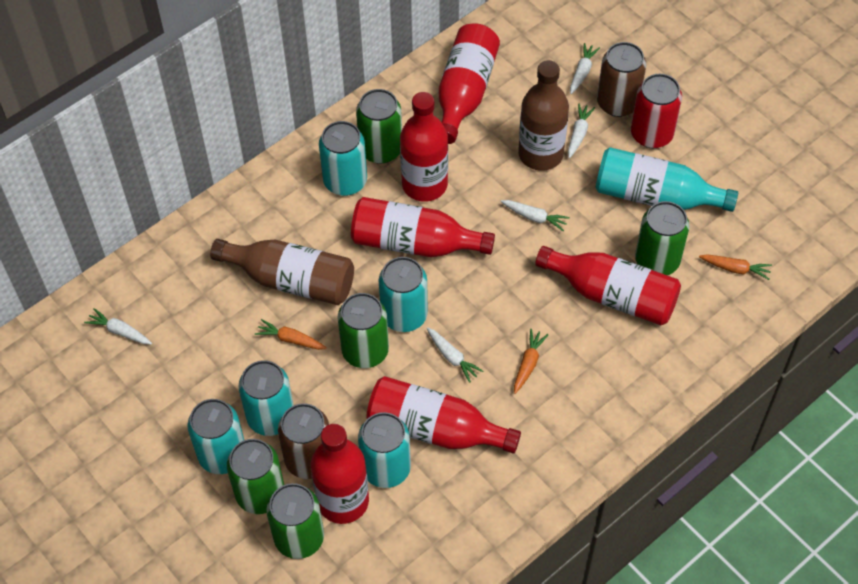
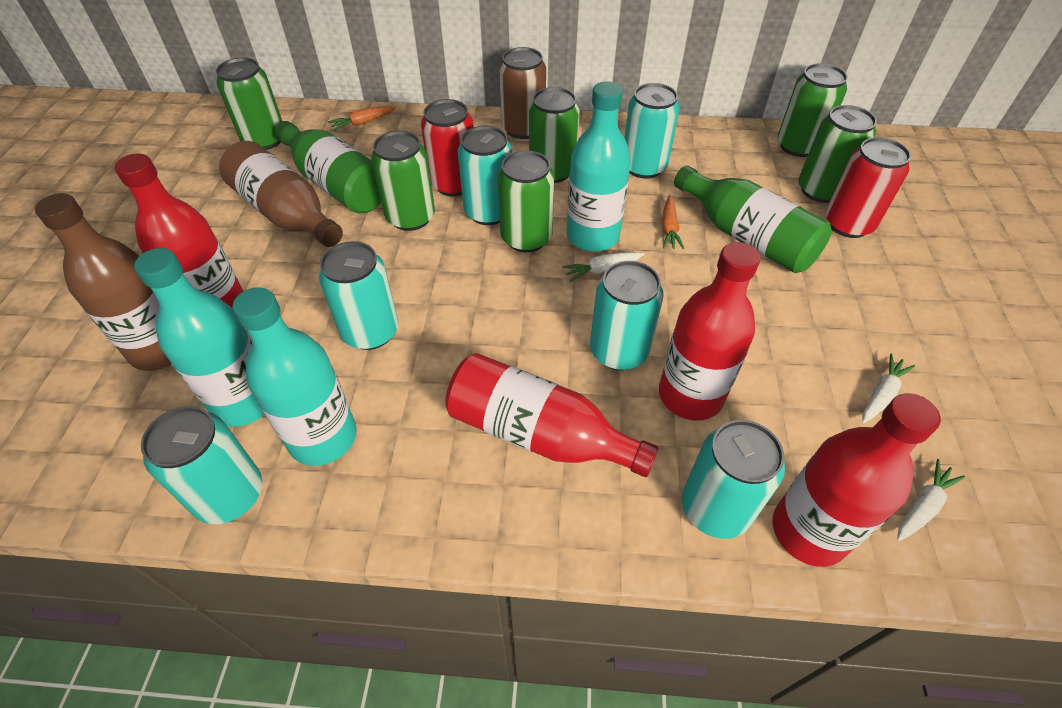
brown can: [278,403,329,479] [597,42,646,117] = 2 -> [499,47,546,139] = 1
green bottle: none = 0 -> [275,121,381,214] [674,165,832,273] = 2
green can: [227,439,284,514] [266,483,324,559] [338,293,389,368] [356,89,402,164] [635,201,689,275] = 5 -> [216,57,282,150] [371,131,435,231] [498,150,554,252] [529,87,580,183] [777,63,848,157] [798,105,877,203] = 6
orange carrot: [255,319,327,350] [514,329,549,394] [699,254,772,280] = 3 -> [328,106,396,131] [662,195,684,249] = 2
red bottle: [311,424,369,524] [351,197,495,257] [366,376,521,453] [400,92,448,202] [439,23,500,144] [535,246,681,325] = 6 -> [114,153,243,309] [445,353,659,477] [659,242,760,421] [773,393,941,567] = 4
red can: [631,74,682,148] = 1 -> [421,99,474,196] [825,137,911,238] = 2
turquoise bottle: [595,147,738,212] = 1 -> [134,248,264,427] [233,287,357,466] [566,81,631,252] = 3
turquoise can: [187,399,244,474] [238,360,294,436] [319,121,367,196] [358,412,411,488] [378,257,428,332] = 5 -> [141,406,262,524] [318,241,398,350] [458,126,512,225] [590,261,664,370] [624,83,680,179] [682,420,785,539] = 6
white carrot: [84,308,152,344] [427,327,483,383] [501,200,570,231] [568,104,595,158] [570,43,600,94] = 5 -> [562,252,645,282] [862,353,915,423] [897,459,965,541] = 3

